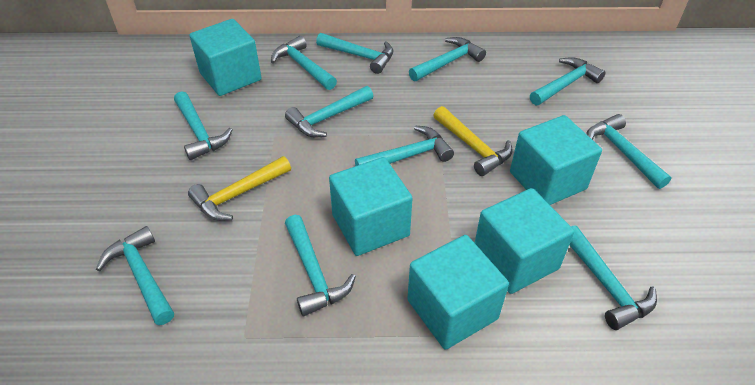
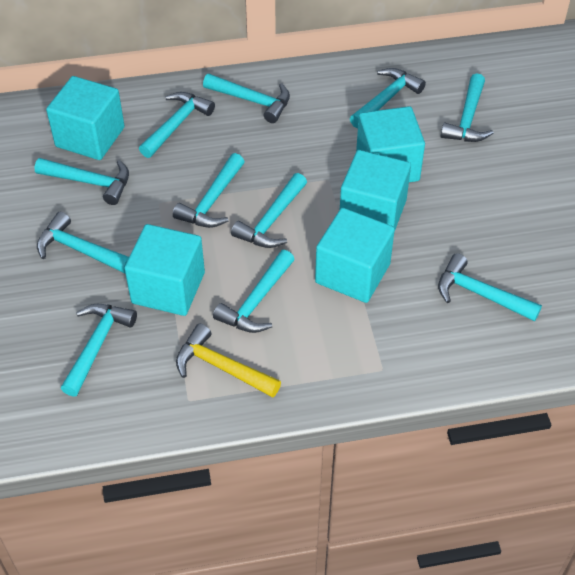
yellow hammer: [188,156,291,221] [433,106,513,176] = 2 -> [176,324,281,398] = 1

